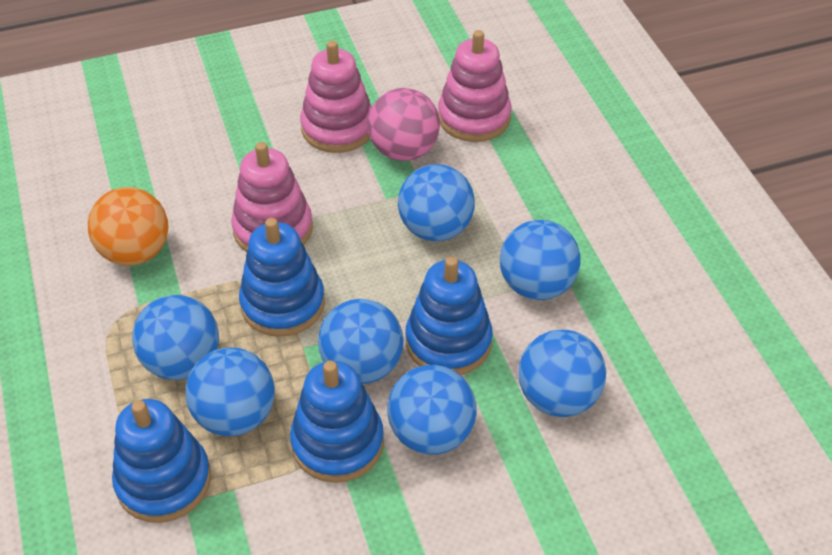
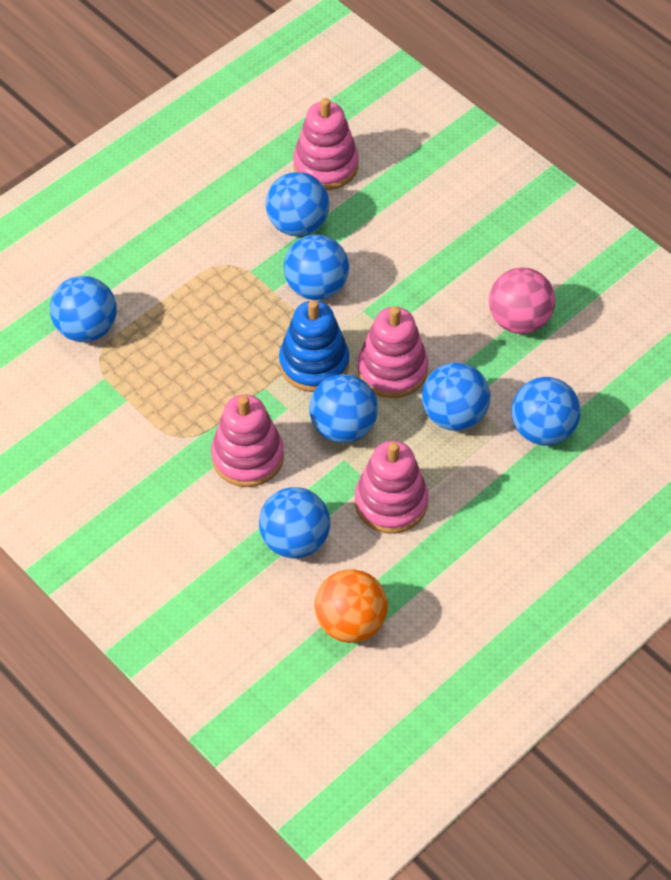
blue stacking toy: [112,399,211,523] [239,218,325,337] [290,360,384,483] [406,256,493,375] = 4 -> [279,300,349,392] = 1
pink stacking toy: [231,142,313,252] [300,40,372,153] [438,30,511,142] = 3 -> [211,395,284,487] [293,98,359,190] [355,441,428,534] [358,306,428,398] = 4

